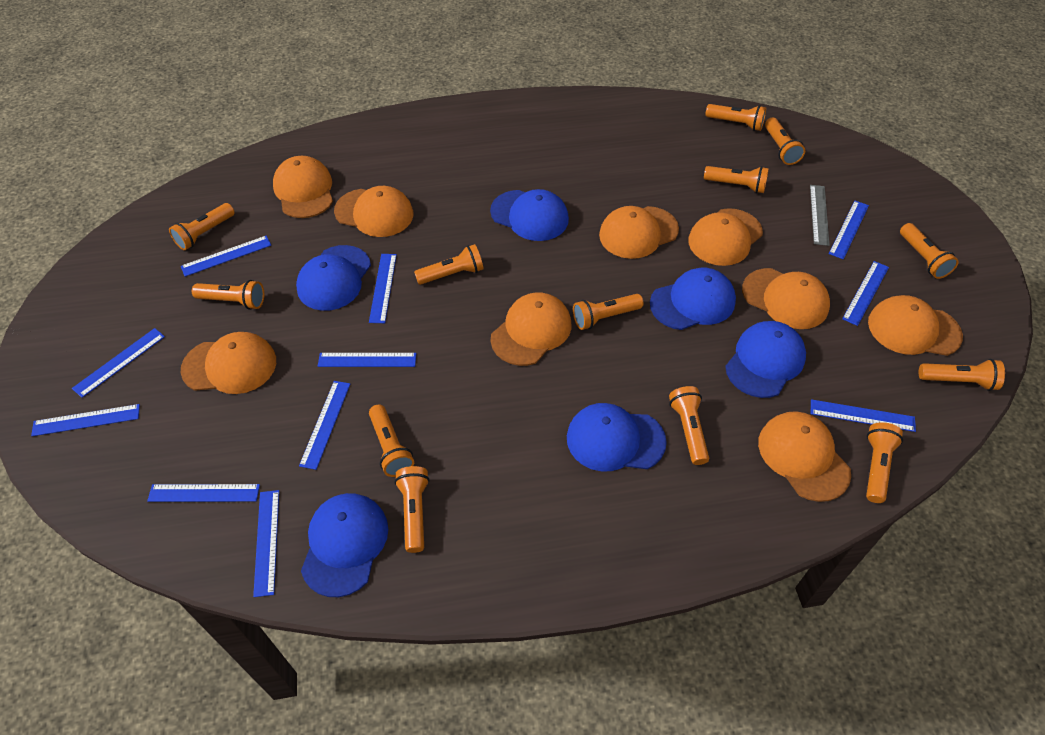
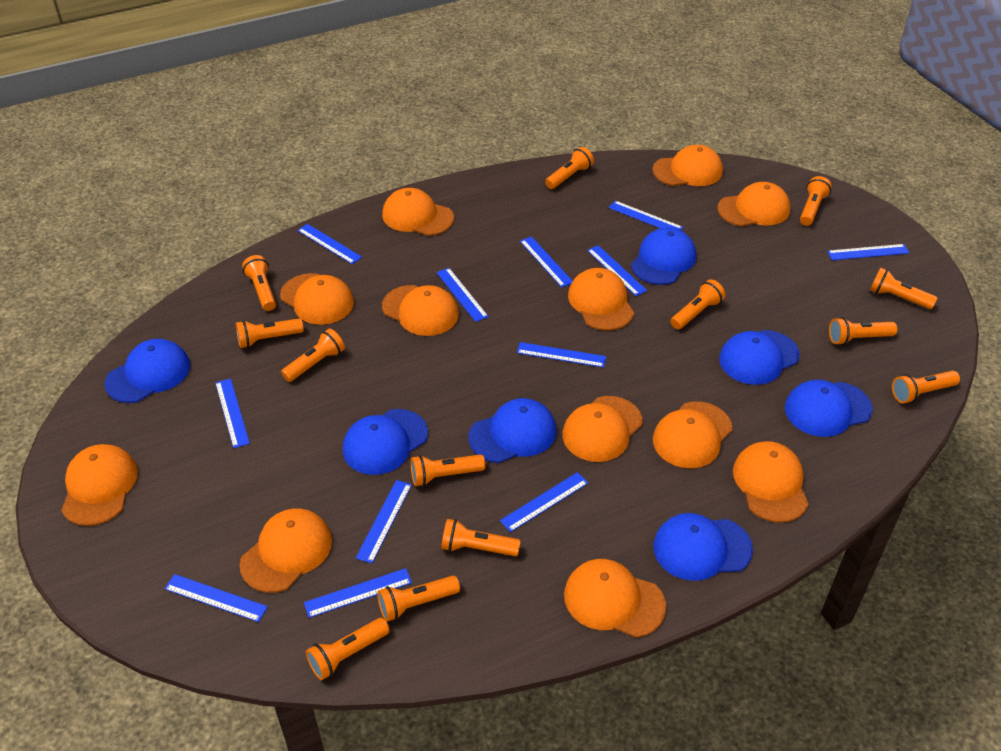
blue cap: [296,245,371,311] [301,493,388,597] [490,189,569,241] [567,403,667,472] [650,268,736,330] [725,321,806,398] = 6 -> [104,339,190,403] [343,409,428,475] [469,398,557,463] [631,227,696,285] [653,513,753,581] [719,330,800,385] [785,380,873,437] = 7
blue ruler: [31,404,140,436] [72,328,165,398] [147,484,260,502] [181,236,271,277] [253,490,279,597] [299,381,350,470] [318,353,416,367] [369,254,397,323] [811,399,916,432] [829,201,869,259] [842,261,889,326] = 11 -> [164,574,268,622] [215,378,250,448] [297,224,362,264] [304,568,412,618] [356,480,412,563] [436,268,489,322] [500,472,588,532] [517,342,606,368] [520,236,573,288] [587,245,647,296] [609,201,683,230] [827,244,909,260] = 12
grey ruler: [810,185,829,246] = 1 -> none = 0
orange cap: [181,332,276,394] [273,156,333,218] [334,186,413,237] [491,292,571,366] [599,206,679,259] [688,208,763,266] [742,268,830,329] [758,411,851,502] [868,295,963,356] = 9 -> [61,444,138,526] [240,508,332,593] [280,273,354,325] [382,188,454,236] [382,285,459,336] [562,396,642,462] [564,559,666,638] [568,268,634,331] [652,145,723,186] [653,401,732,468] [717,182,790,226] [733,441,809,523] = 12

